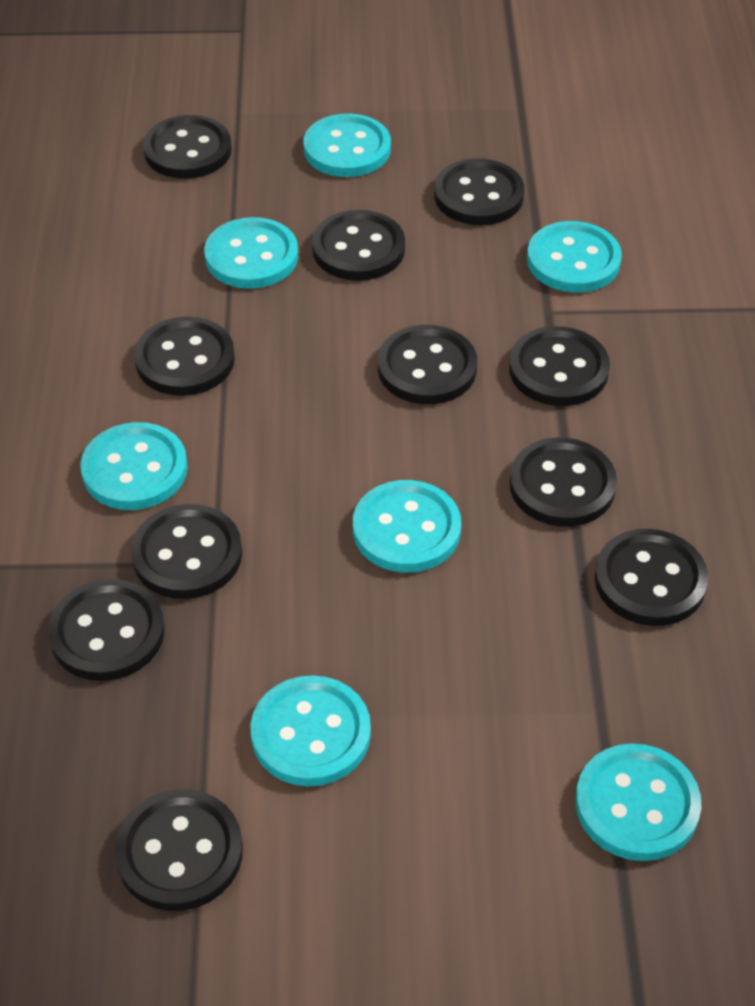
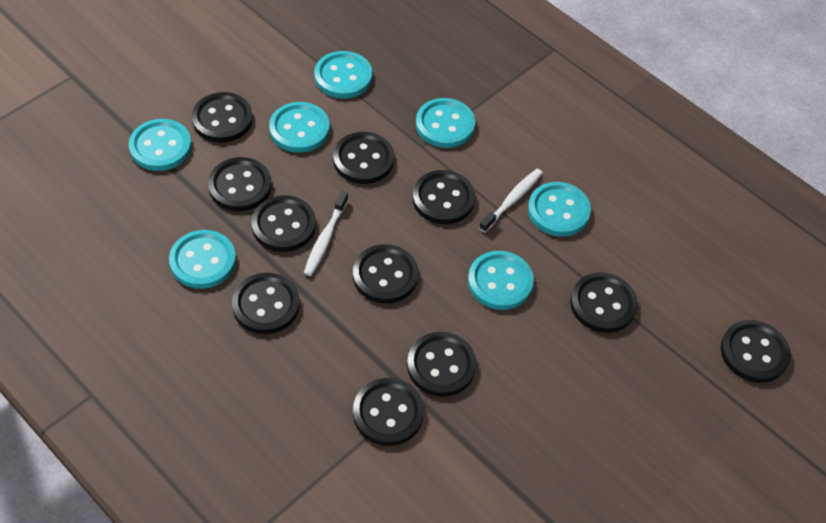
white toothbrush: none = 0 -> [304,191,348,276] [479,169,543,232] = 2

